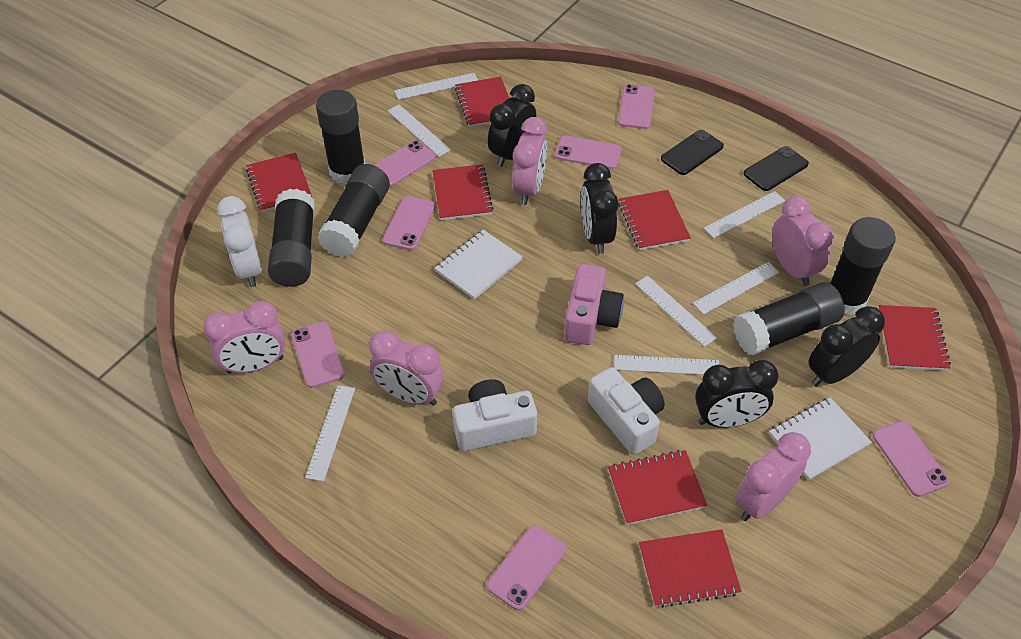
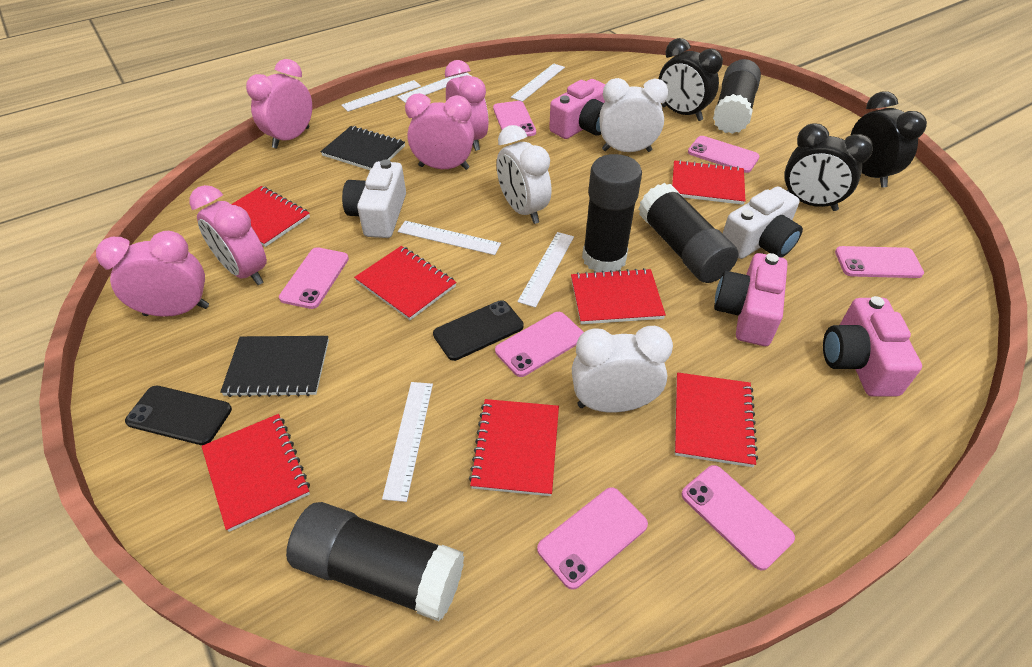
black clock: [488,84,536,167] [581,163,619,254] [695,360,779,428] [809,306,885,387] = 4 -> [659,38,723,121] [784,123,873,211] [850,91,927,188] = 3
black glue stick: [268,189,315,287] [316,90,365,184] [317,164,390,257] [733,282,845,356] [830,217,896,316] = 5 -> [286,502,464,622] [582,154,642,272] [638,183,739,283] [713,59,761,134] = 4
black notebook: none = 0 -> [220,336,329,397] [320,126,405,170] = 2
pink camera: [564,264,624,345] = 1 -> [549,79,606,139] [714,253,787,346] [823,296,922,397] = 3
white clock: [217,196,262,287] = 1 -> [496,125,552,224] [572,326,673,413] [599,78,668,152] = 3
white notebook: [435,229,523,300] [769,397,872,480] = 2 -> none = 0
white ruler: [305,385,355,481] [387,105,451,157] [394,73,478,100] [614,355,719,375] [635,276,717,347] [693,262,780,315] [704,191,785,238] = 7 -> [341,80,421,112] [382,382,433,502] [398,73,473,103] [398,221,501,255] [511,63,565,102] [517,232,574,308] = 6

